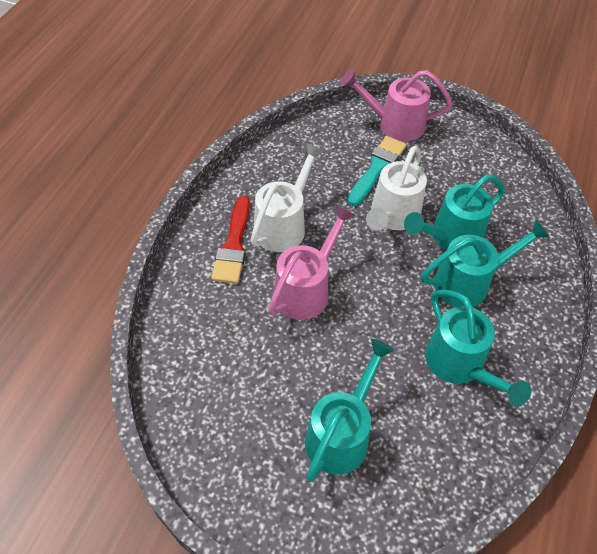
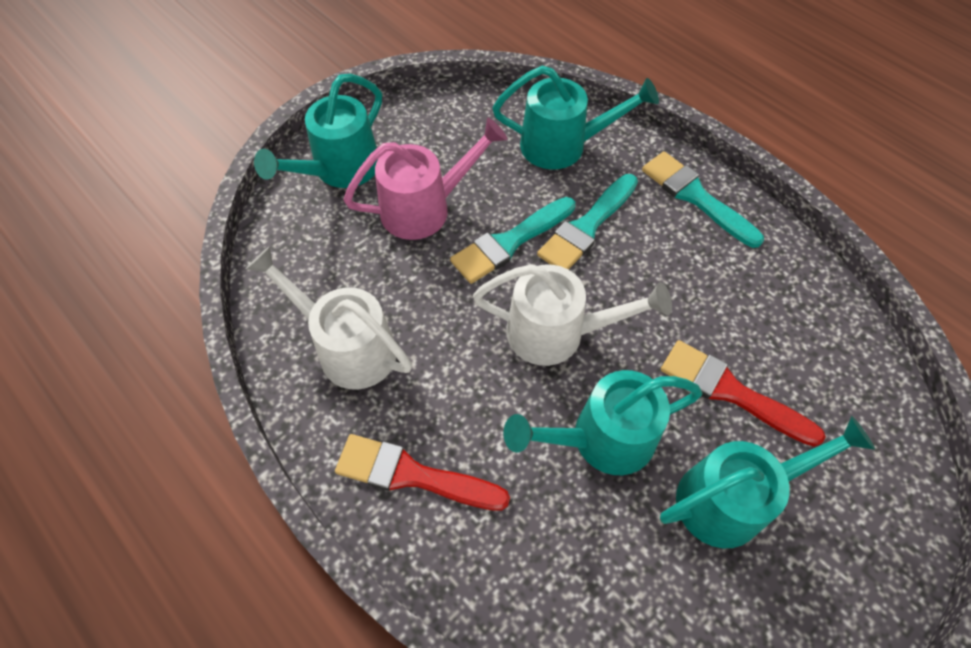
pink watering can: [268,205,355,320] [341,69,453,141] = 2 -> [343,118,507,240] = 1
red brush: [211,196,250,284] = 1 -> [335,434,510,511] [661,340,826,447] = 2
turquoise brush: [348,136,407,206] = 1 -> [450,197,575,284] [537,174,638,270] [642,151,764,248] = 3

